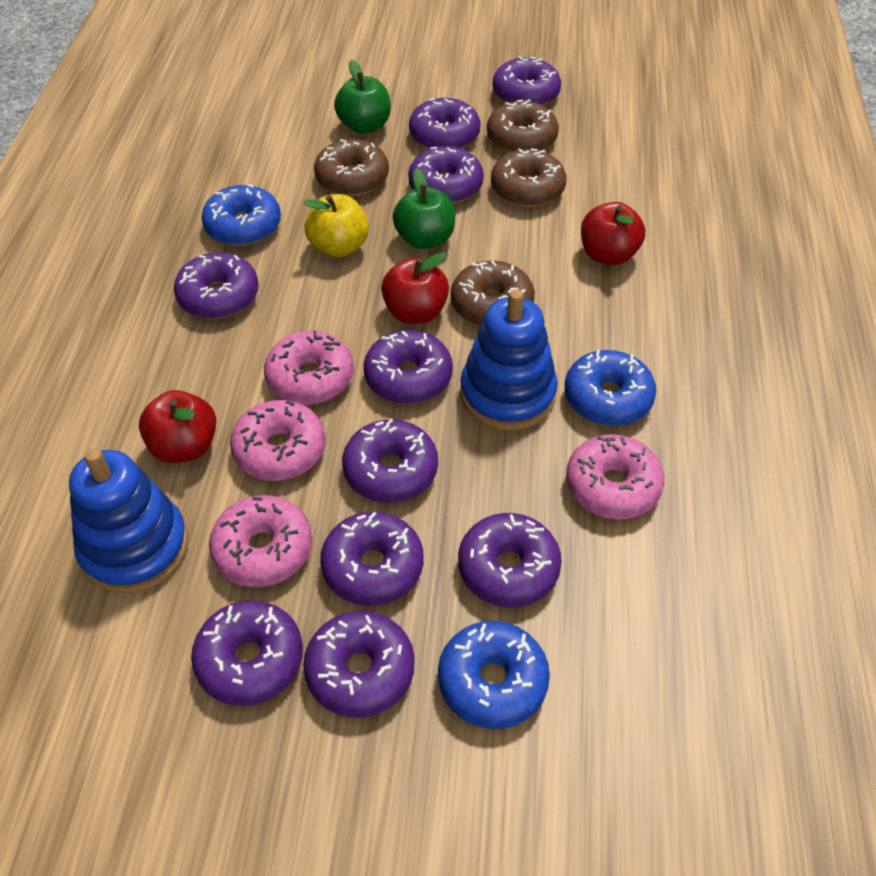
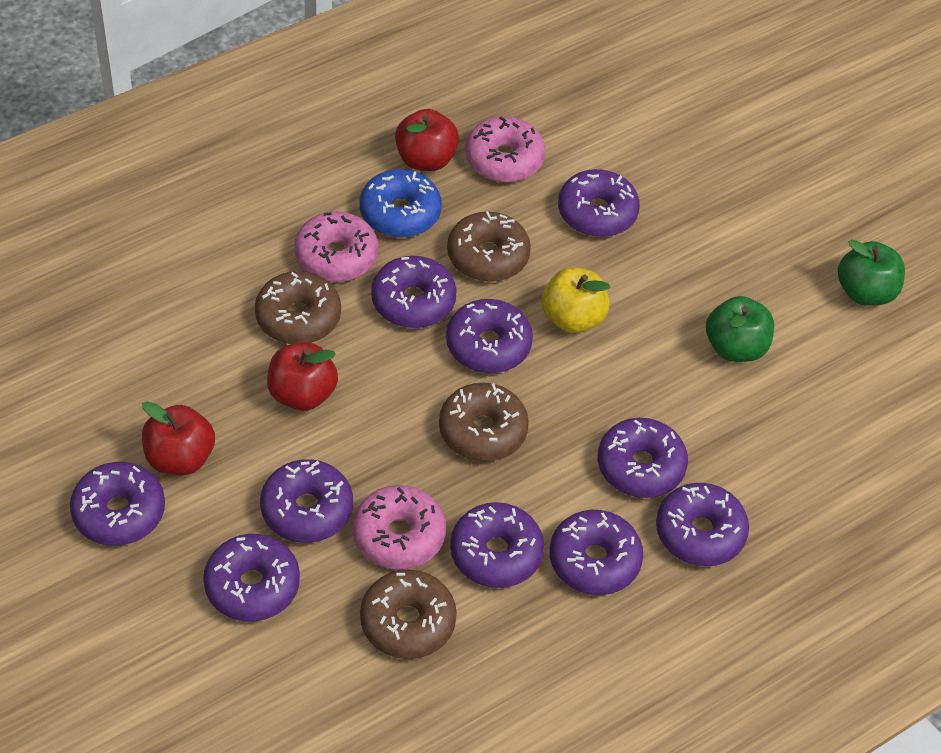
blue donut: [201,184,281,246] [438,621,550,729] [565,350,656,426] = 3 -> [360,169,442,238] = 1
blue stacking toy: [69,448,188,593] [460,289,558,431] = 2 -> none = 0
pink donut: [209,495,312,587] [230,400,326,481] [264,330,354,405] [566,434,664,519] = 4 -> [294,212,378,282] [353,485,446,570] [465,117,546,182] = 3

